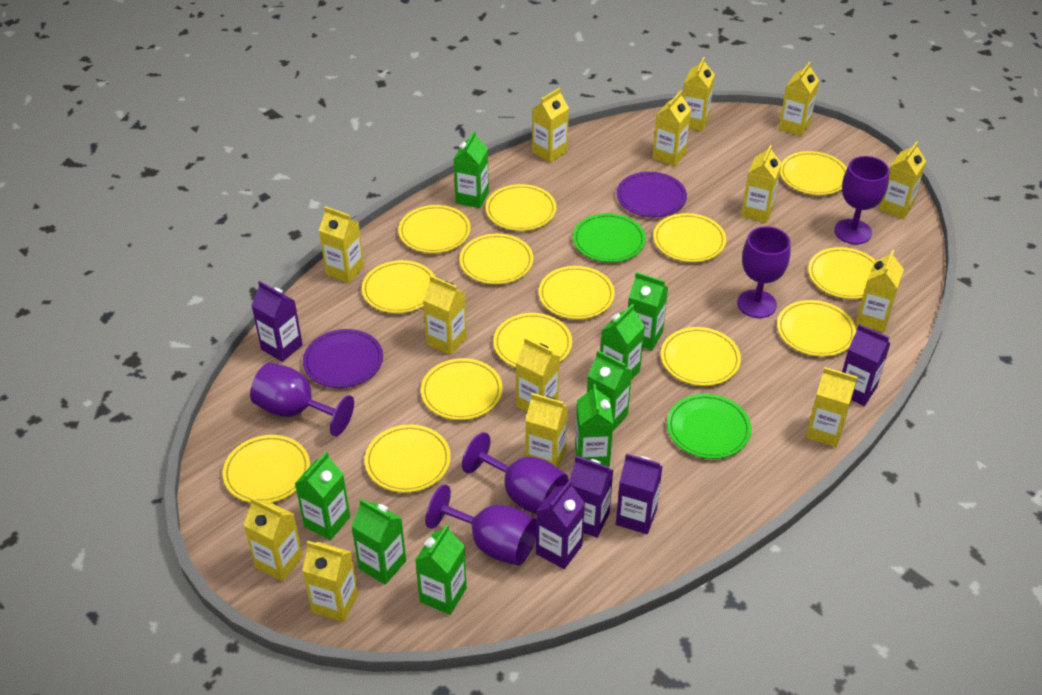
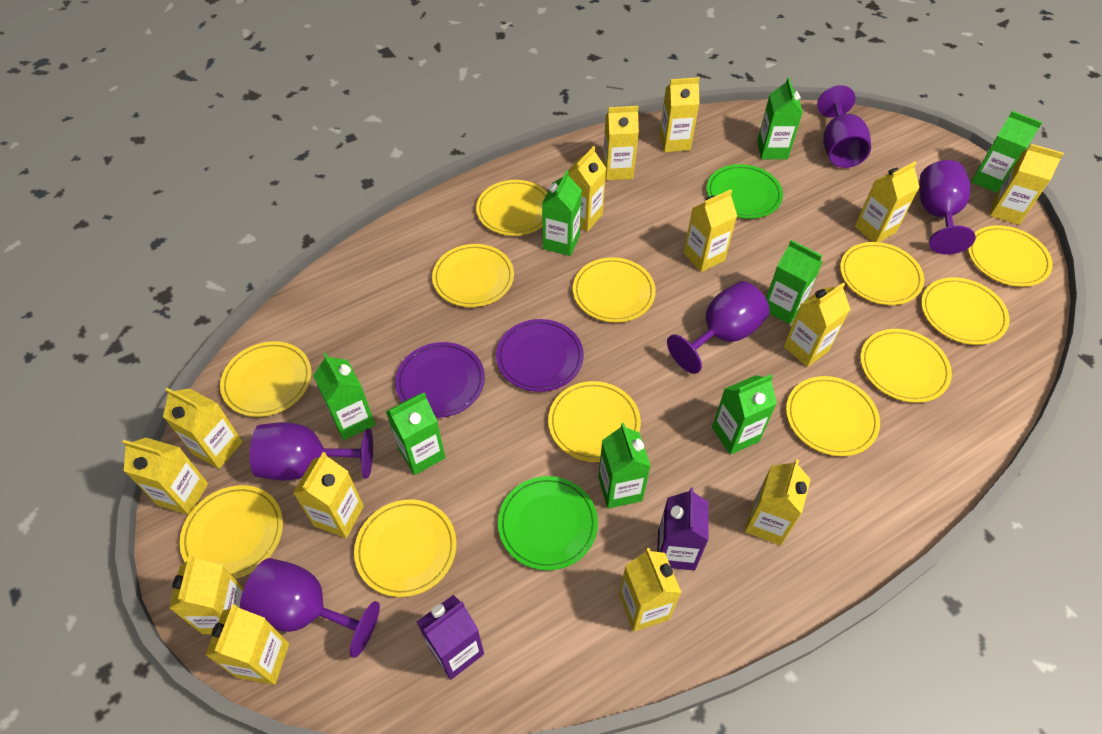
purple carton: [251,281,303,362] [536,480,585,569] [569,456,613,538] [616,453,663,534] [842,324,891,406] = 5 -> [417,595,484,680] [657,487,709,571] = 2
yellow plate: [223,435,310,503] [362,260,435,313] [365,425,451,493] [398,205,471,253] [421,358,503,420] [459,234,533,284] [486,184,556,231] [493,313,572,367] [539,266,615,319] [653,213,726,262] [661,327,741,386] [777,300,856,357] [780,151,847,195] [808,247,876,299] = 14 -> [180,485,283,579] [220,341,311,417] [354,499,457,597] [432,244,514,307] [476,180,547,236] [548,381,641,462] [573,257,656,323] [786,376,880,456] [840,242,924,305] [860,329,952,403] [921,277,1009,345] [968,225,1053,287] = 12

